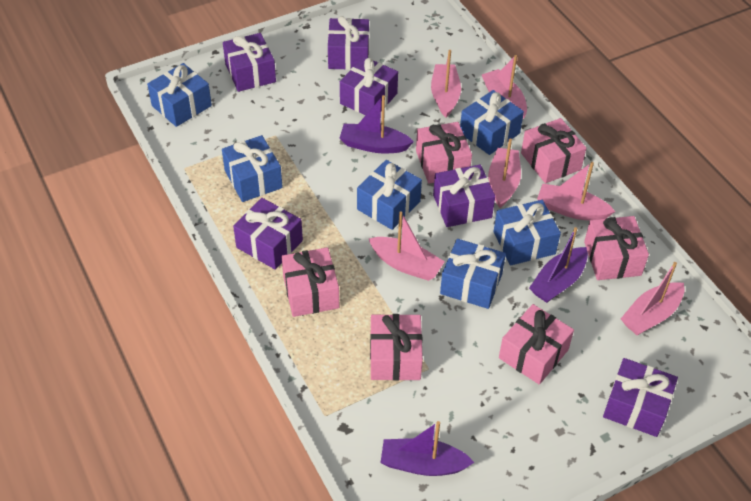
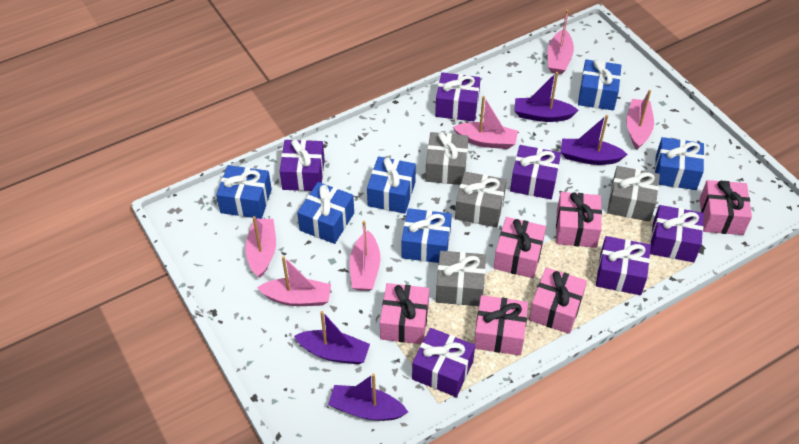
grey gift: none = 0 -> [425,132,469,185] [436,251,486,306] [455,172,507,227] [607,166,660,222] = 4
purple boat: [340,95,414,153] [381,421,474,476] [529,227,588,303] = 3 -> [294,311,370,364] [328,374,408,421] [515,72,579,122] [561,115,627,165] = 4

